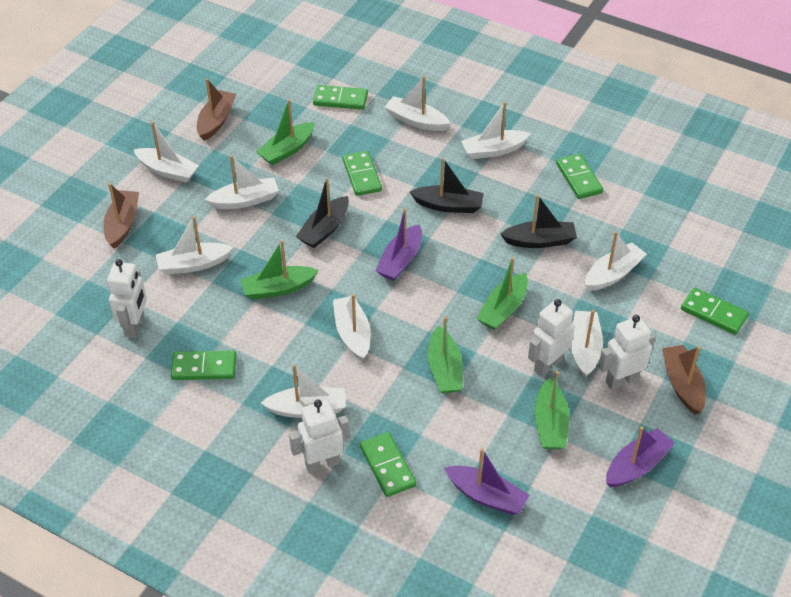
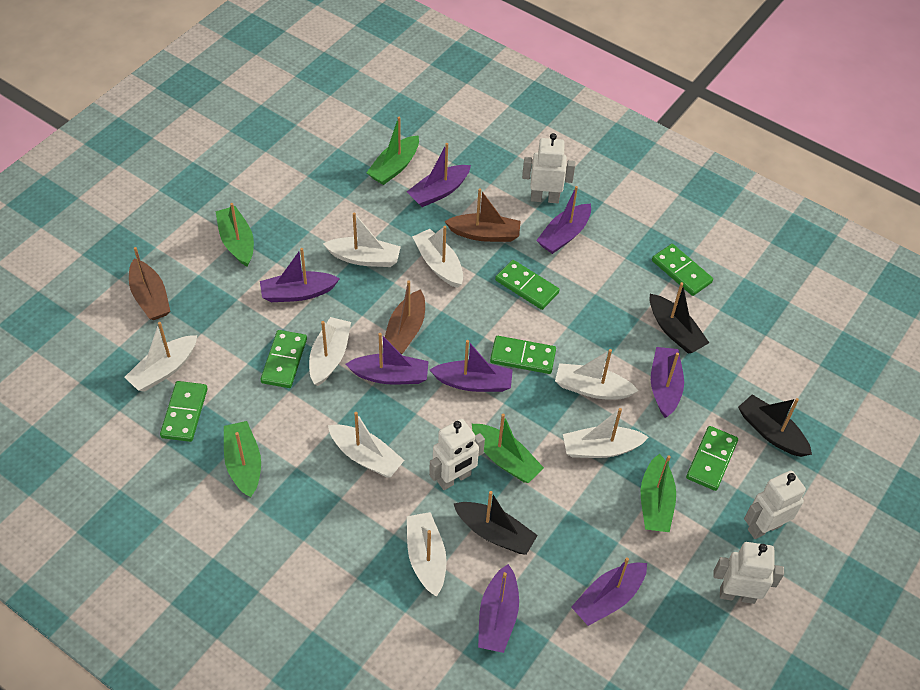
purple boat: [376,208,422,281] [444,448,530,515] [606,427,675,487] = 3 -> [260,248,340,302] [345,333,429,384] [407,143,471,207] [430,340,513,392] [478,564,519,653] [536,186,591,254] [571,557,647,626] [651,347,684,418] = 8
white boat: [134,121,199,183] [156,216,233,275] [205,155,279,209] [261,364,346,418] [333,294,371,361] [385,76,450,131] [461,102,531,159] [571,310,603,377] [585,231,647,291] = 9 -> [124,322,197,391] [309,317,351,386] [323,212,401,267] [328,412,404,477] [407,512,447,597] [412,226,463,288] [555,349,638,400] [563,408,649,458] = 8

